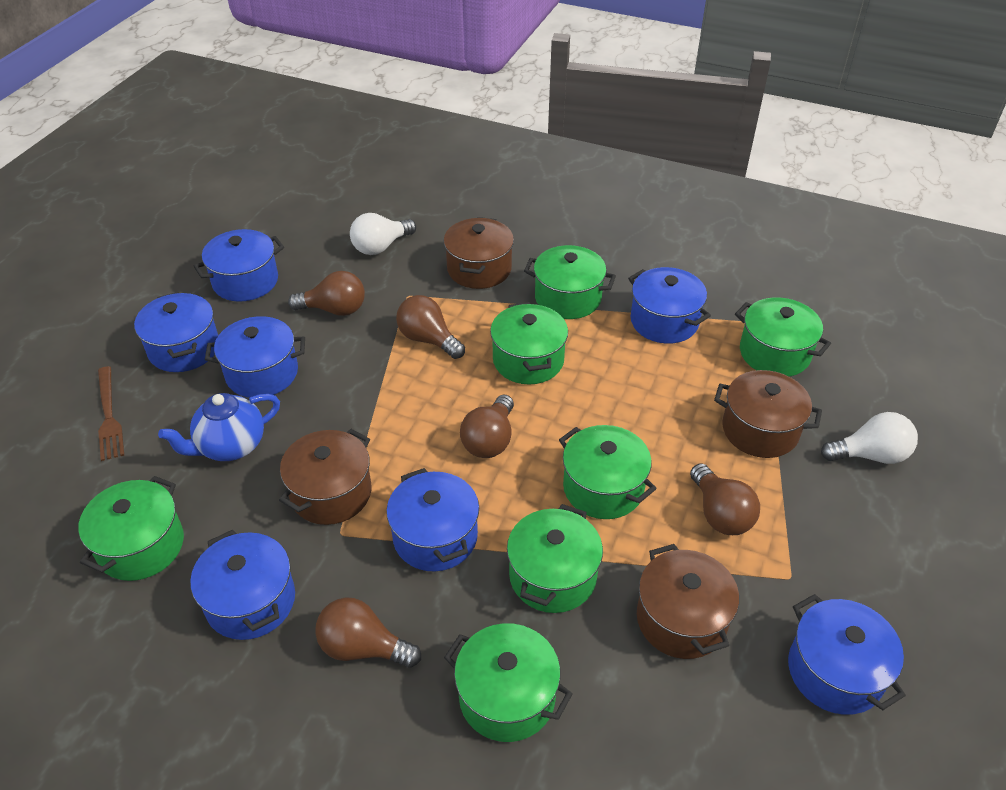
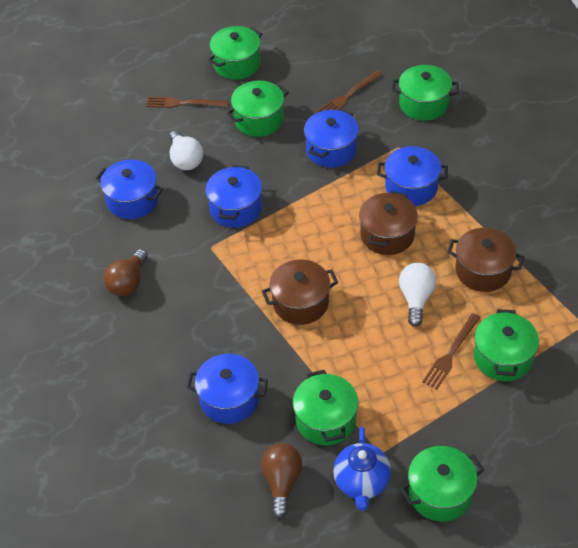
blue pot: [134,292,218,372] [190,530,295,640] [193,229,284,302] [205,316,305,398] [386,468,479,571] [628,267,711,344] [788,594,906,715] = 7 -> [95,159,163,219] [187,354,268,424] [205,165,262,228] [304,109,359,168] [377,146,448,206] = 5
brown fork: [98,366,124,461] = 1 -> [146,96,228,108] [317,71,383,112] [422,313,481,390] = 3
brown light bulb: [288,271,365,316] [315,597,421,668] [396,295,465,359] [460,395,514,458] [690,463,760,535] = 5 -> [103,249,148,296] [261,443,302,519] = 2
brown pot: [279,429,371,525] [443,217,514,289] [637,544,739,659] [714,370,822,458] = 4 -> [262,259,338,325] [359,191,418,255] [447,228,524,292] = 3
green pot: [78,476,184,581] [444,623,573,742] [490,302,568,384] [507,504,603,613] [524,245,616,319] [559,425,657,519] [735,297,831,376] = 7 -> [208,26,262,79] [226,81,289,137] [293,370,358,445] [392,65,459,121] [400,446,484,522] [474,309,539,381] = 6

